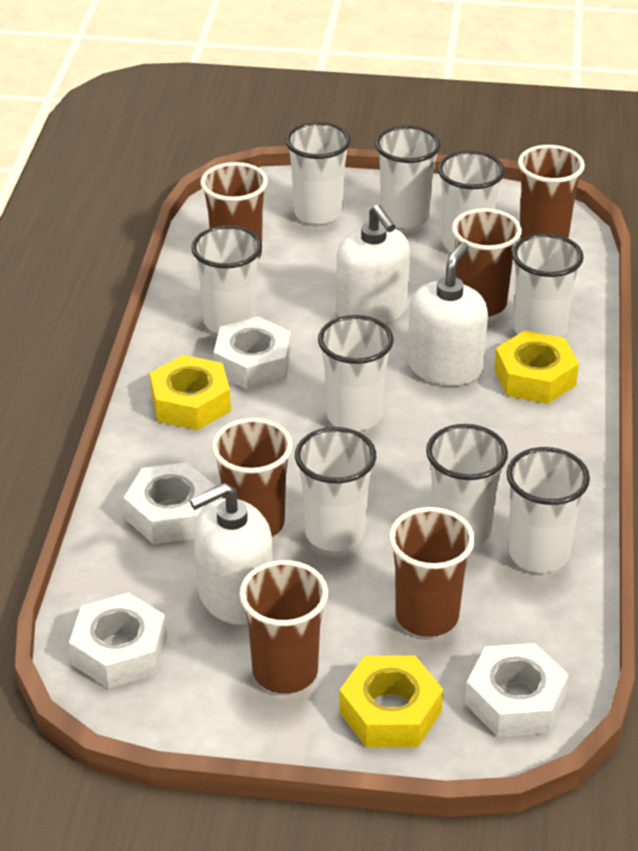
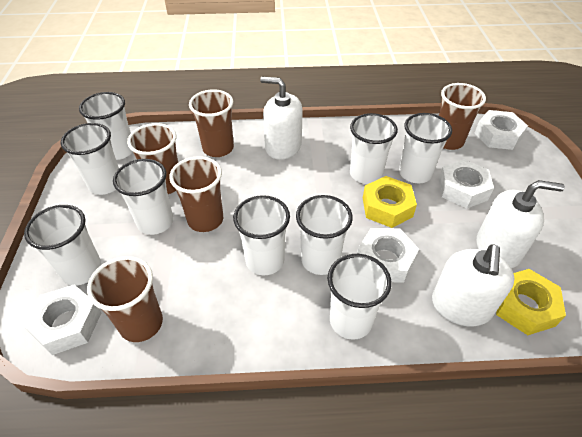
brown cup: [200,162,268,259] [211,418,293,537] [239,560,328,694] [389,507,475,637] [452,208,522,317] [518,145,585,239] = 6 -> [87,256,163,342] [127,123,178,194] [169,156,223,232] [189,89,234,157] [439,83,486,150] = 5
yellow nut: [150,355,231,430] [339,655,443,747] [494,330,579,404] = 3 -> [363,176,417,228] [496,269,566,335] = 2

